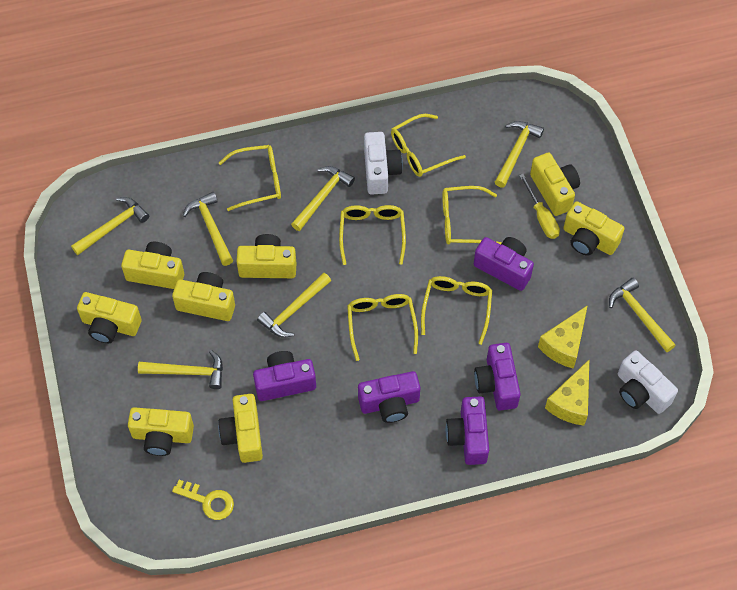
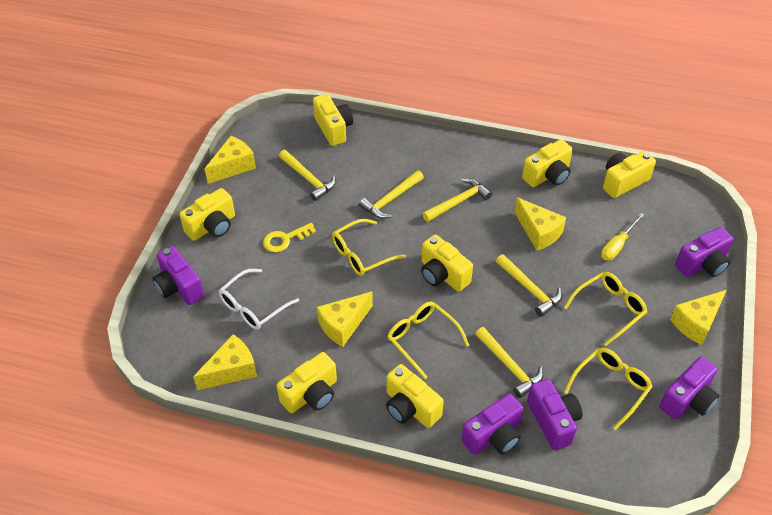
white camera: [364,132,403,195] [618,350,678,414] = 2 -> none = 0
white glasses: none = 0 -> [218,269,299,330] = 1
yellow camera: [77,292,142,343] [121,242,184,289] [128,407,194,456] [172,272,235,321] [218,394,263,463] [236,234,296,278] [530,153,580,216] [563,201,625,256] = 8 -> [179,188,235,241] [277,352,337,413] [313,94,353,146] [386,364,444,428] [421,234,473,292] [522,139,573,187] [603,151,656,198] = 7
yellow cheese: [538,305,588,369] [545,360,589,425] = 2 -> [193,334,257,390] [205,136,256,184] [317,291,373,347] [514,197,566,251] [670,290,727,345] = 5
yellow glasses: [219,145,281,211] [339,205,406,265] [347,294,418,361] [391,114,466,177] [421,276,492,345] [442,186,502,244] = 6 -> [332,219,406,276] [387,302,469,379] [564,272,647,346] [564,348,653,430] = 4
yellow hammer: [71,197,149,255] [138,350,223,389] [183,192,233,266] [257,273,331,338] [291,166,355,231] [495,121,544,188] [609,278,676,352] = 7 -> [279,150,336,201] [359,170,424,219] [422,178,492,222] [475,327,543,398] [496,254,562,317] = 5

